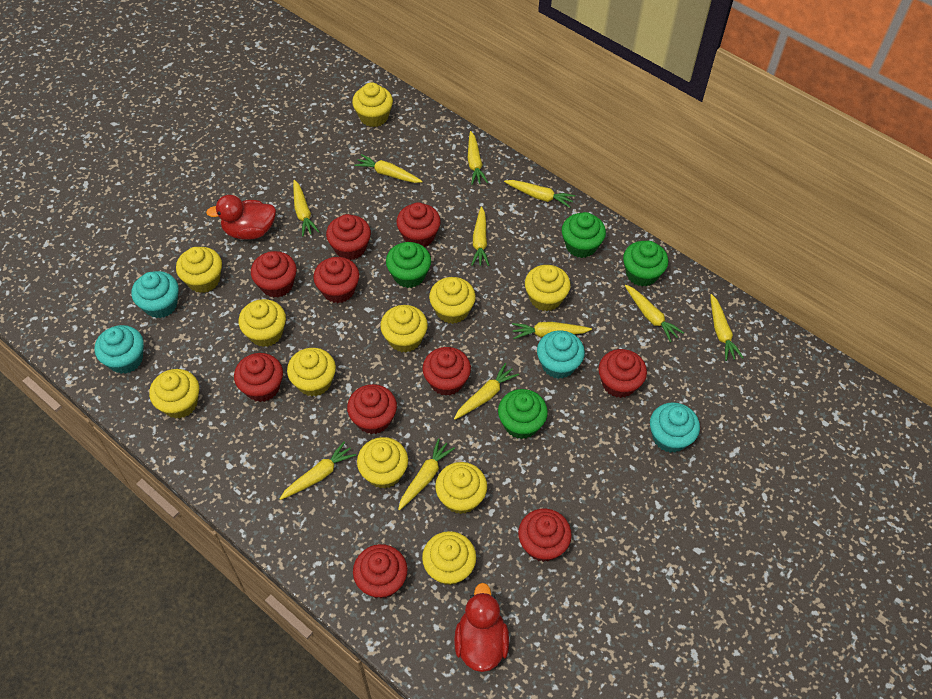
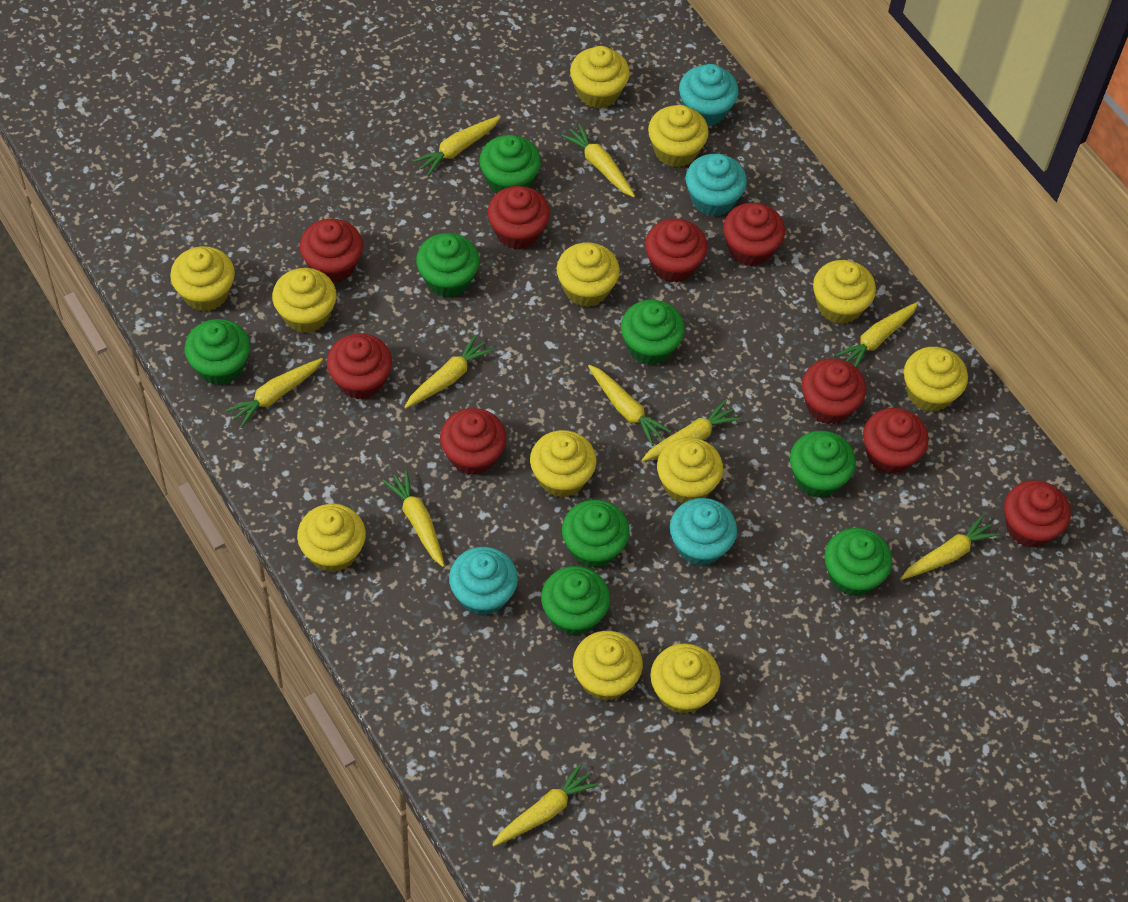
green cupcake: [386,242,431,288] [498,389,548,439] [562,212,606,258] [623,241,668,287] = 4 -> [184,319,250,385] [416,233,479,298] [479,135,541,193] [541,566,610,636] [562,500,629,568] [621,300,685,365] [790,431,856,498] [824,528,892,596] = 8
red cupcake: [234,353,283,402] [251,251,297,298] [313,257,359,303] [326,214,371,260] [347,384,397,434] [353,544,407,599] [396,202,441,247] [423,347,471,396] [518,509,572,562] [598,349,647,398] = 10 -> [300,219,363,283] [327,333,392,399] [440,408,506,475] [488,186,550,250] [645,219,708,283] [723,203,785,266] [802,358,866,424] [863,408,928,474] [1004,480,1071,548] = 9
red duck: [206,195,276,240] [454,583,509,672] = 2 -> none = 0
yellow carrot: [279,441,356,500] [293,180,319,237] [354,154,423,183] [398,438,455,511] [454,363,519,420] [468,131,488,185] [471,206,489,266] [504,180,575,208] [512,322,592,339] [625,285,684,342] [710,294,744,361] = 11 -> [225,358,323,428] [382,470,445,567] [404,335,494,408] [413,116,501,176] [493,763,599,846] [561,124,635,197] [588,365,671,446] [642,400,741,461] [835,302,918,368] [901,515,1000,580] = 10
yellow cupcake: [149,369,199,419] [176,247,222,293] [238,299,286,347] [287,348,336,396] [352,82,393,127] [357,437,408,489] [380,305,428,352] [422,531,476,585] [429,277,476,324] [435,462,487,514] [525,265,571,311] = 11 -> [170,246,235,312] [272,268,337,333] [297,504,366,573] [530,430,596,498] [557,242,620,307] [570,46,630,108] [573,631,643,701] [648,105,709,167] [650,644,721,714] [657,437,723,504] [813,260,876,324] [904,347,968,412] = 12

